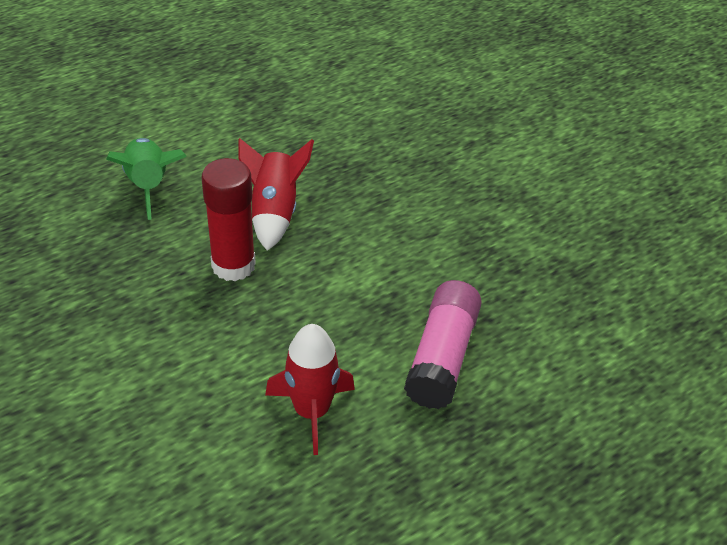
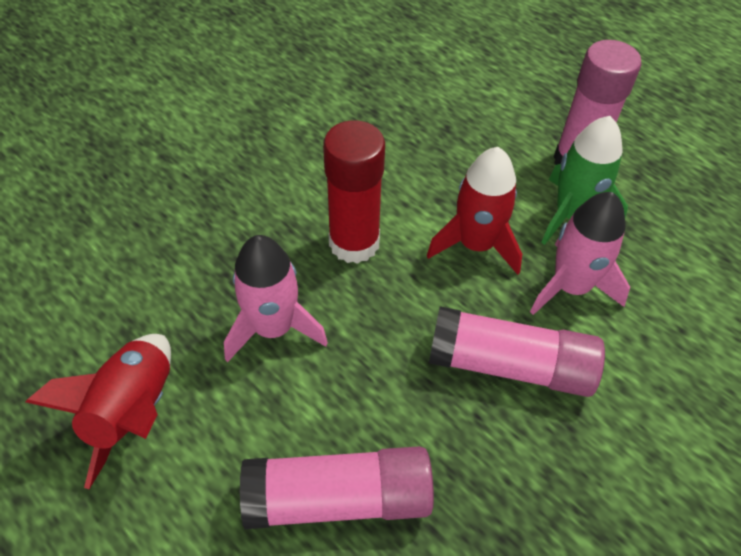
pink glue stick: [404,280,482,409] = 1 -> [240,446,434,529] [429,306,605,397] [554,40,642,165] = 3
pink rocket: none = 0 -> [224,235,328,362] [530,192,630,315] = 2

